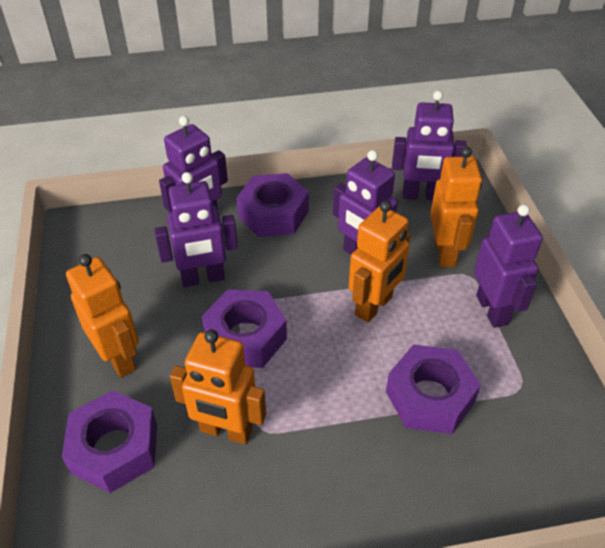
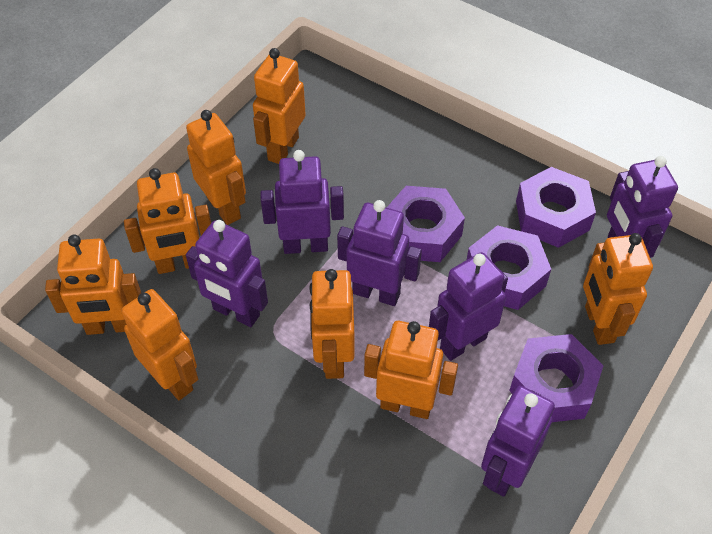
orange robot: [66,254,139,377] [170,329,266,445] [349,200,411,323] [430,147,482,267] = 4 -> [45,235,141,335] [122,289,198,400] [124,168,211,274] [186,110,246,225] [253,48,306,164] [309,269,354,379] [364,321,458,419] [583,233,653,345] = 8
purple robot: [154,172,238,287] [159,116,228,212] [333,150,398,255] [392,91,467,201] [474,204,543,328] = 5 -> [186,220,268,327] [260,150,344,254] [337,200,422,306] [429,252,508,361] [481,386,555,497] [607,156,678,258] = 6

